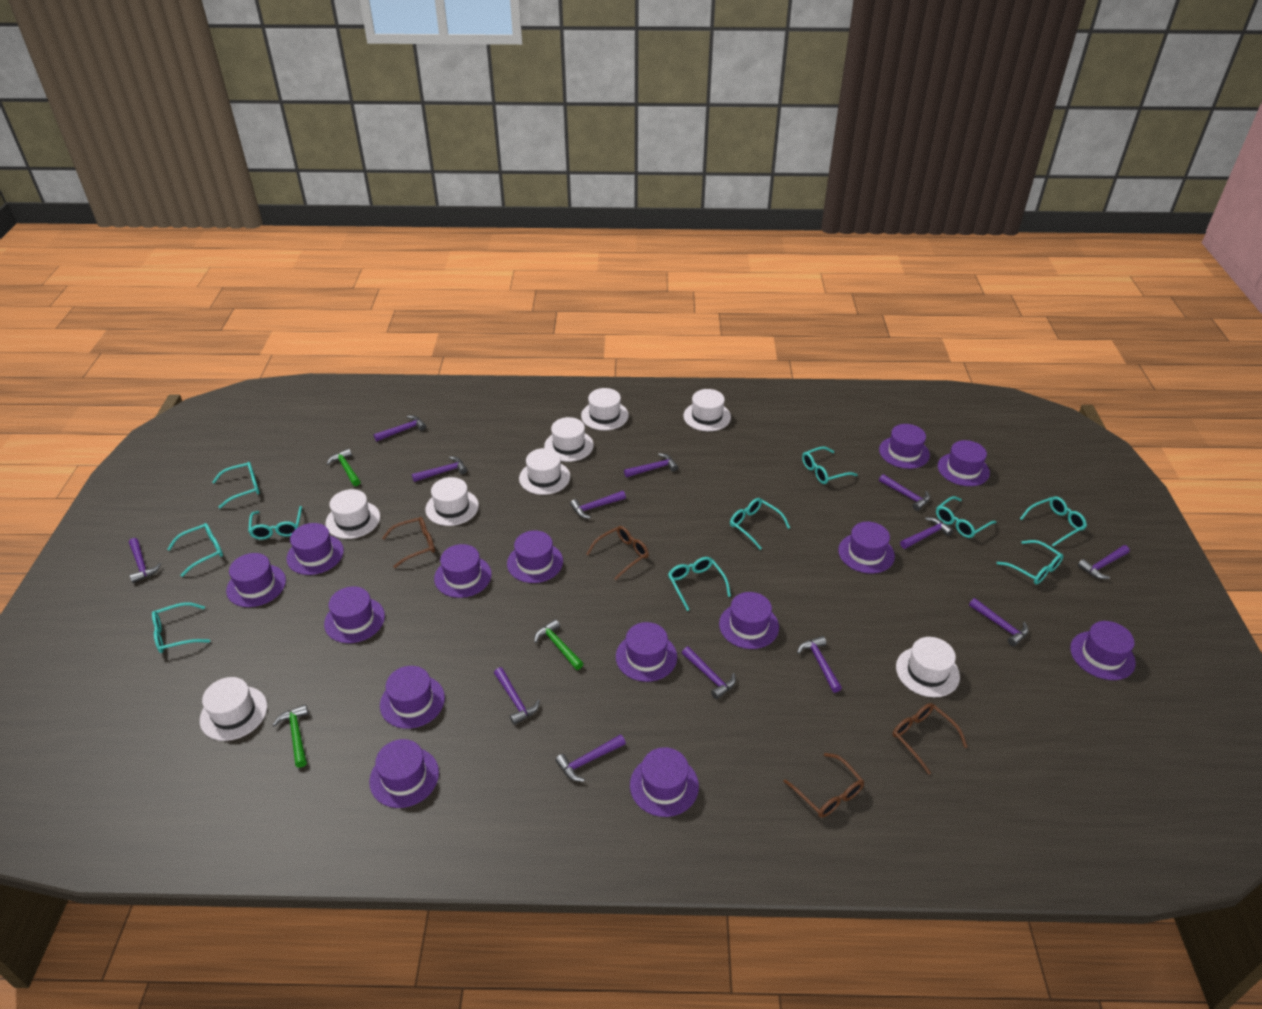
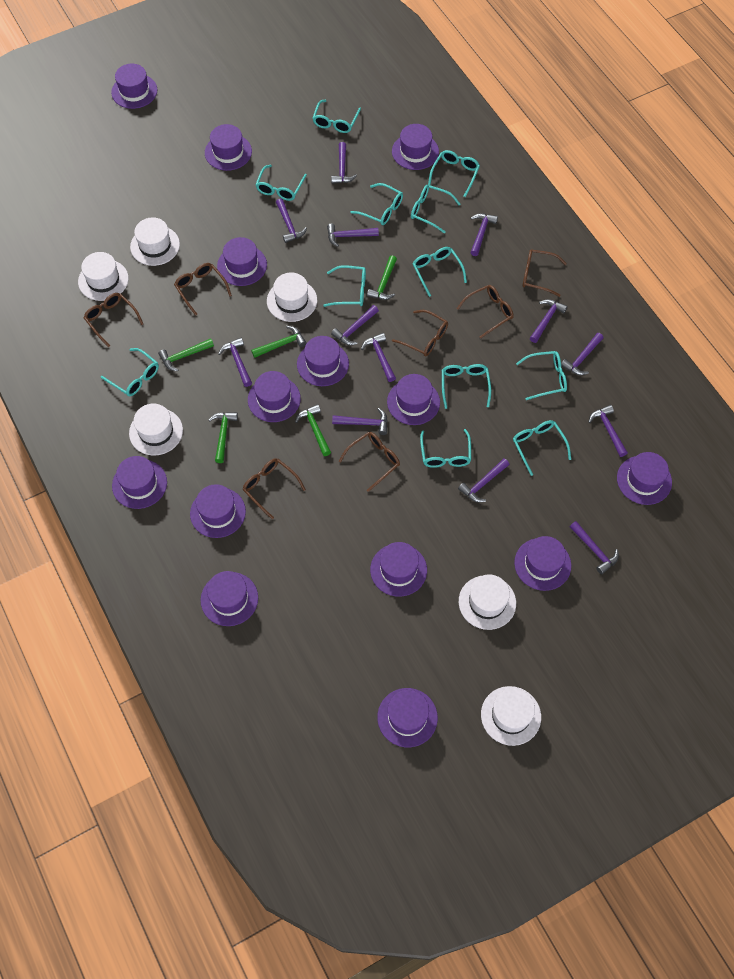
brown glasses: [382,517,435,568] [587,526,649,580] [783,753,864,818] [893,703,968,775] = 4 -> [84,293,143,347] [174,263,232,316] [242,458,306,519] [339,432,400,492] [392,310,448,357] [456,285,514,338] [522,249,567,297] = 7
green hammer: [273,704,308,768] [327,449,361,486] [534,619,584,670] = 3 -> [158,338,214,371] [209,412,238,463] [251,326,307,358] [295,404,331,456] [367,255,397,300] = 5
turquoise glasses: [152,602,210,653] [167,523,223,577] [212,462,260,508] [248,506,302,539] [668,557,731,611] [730,498,790,550] [802,446,858,484] [936,496,996,538] [996,540,1063,584] [1020,496,1087,547] = 10 -> [101,348,159,396] [255,165,307,201] [313,100,361,133] [323,265,366,307] [350,183,403,225] [411,185,460,234] [412,247,467,297] [420,429,471,468] [428,150,480,197] [442,364,491,409] [513,420,571,476] [516,351,567,400] = 12
white hat: [200,677,267,741] [325,489,380,539] [425,477,479,526] [519,448,570,495] [544,417,594,462] [581,388,629,430] [683,389,731,431] [896,637,960,697] = 8 -> [78,252,129,301] [129,404,183,455] [130,217,180,266] [267,272,317,322] [459,574,516,630] [481,686,541,746] = 6

